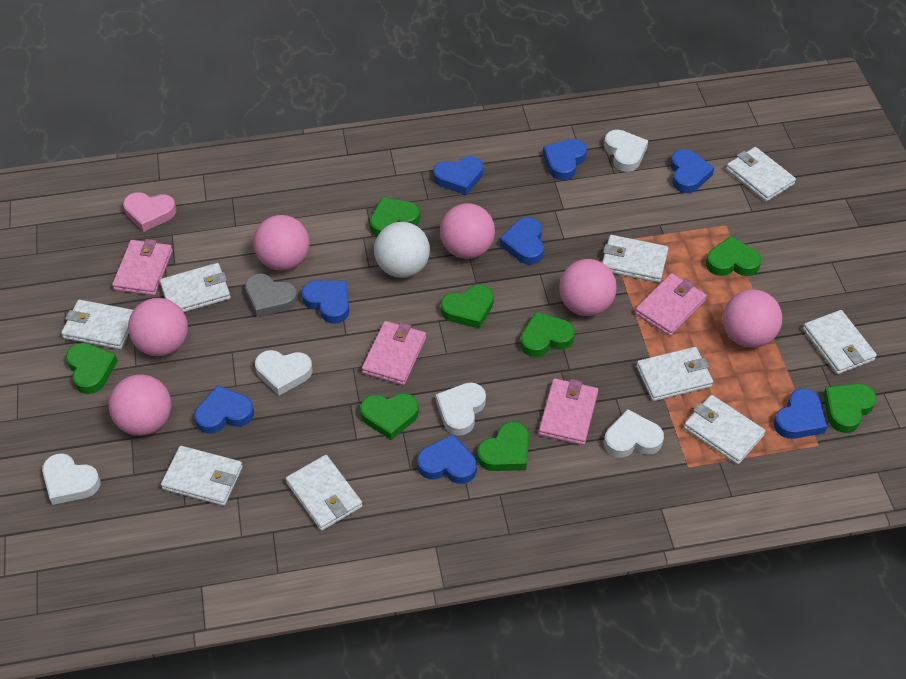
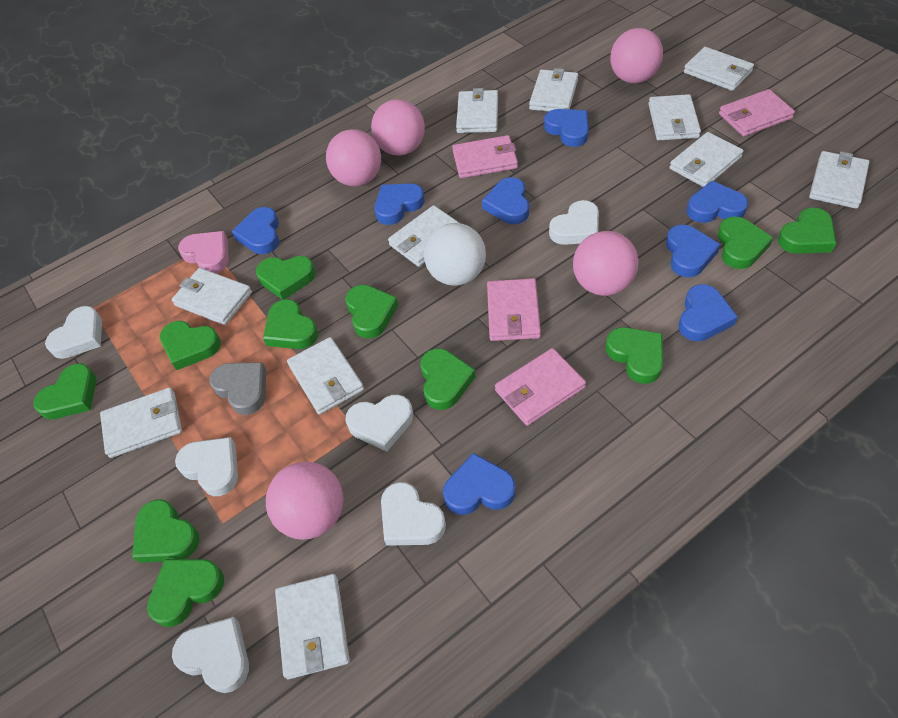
green heart: [66,343,118,394] [360,393,419,440] [370,197,420,236] [441,284,494,329] [477,422,529,471] [520,312,575,357] [706,236,761,276] [823,384,876,433] = 8 -> [33,364,96,419] [132,499,199,563] [147,559,224,627] [160,321,221,370] [256,256,315,300] [263,299,318,349] [345,285,398,339] [420,348,476,410] [606,327,663,384] [718,216,773,269] [778,208,836,254] = 11
pink ball: [109,375,171,436] [128,298,188,356] [253,215,309,271] [440,203,495,259] [559,259,617,316] [723,289,782,348] = 6 -> [266,462,343,540] [326,129,381,186] [371,99,425,156] [573,231,639,296] [610,28,663,83] = 5
white heart: [42,453,101,505] [255,350,313,396] [436,382,486,436] [604,130,648,172] [604,409,664,458] = 5 -> [45,306,102,359] [172,617,249,693] [175,437,238,496] [345,395,413,452] [381,482,446,546] [549,200,599,245] = 6
white wallet: [61,300,133,349] [160,263,231,312] [161,446,243,506] [286,455,363,531] [602,235,669,283] [636,347,713,401] [684,395,766,465] [726,147,796,202] [803,310,877,374] = 9 -> [100,387,182,458] [171,268,252,325] [275,574,350,679] [287,337,364,414] [388,205,459,267] [456,88,498,133] [529,68,578,111] [648,94,701,141] [670,132,744,187] [684,47,754,91] [809,151,870,209] = 11

